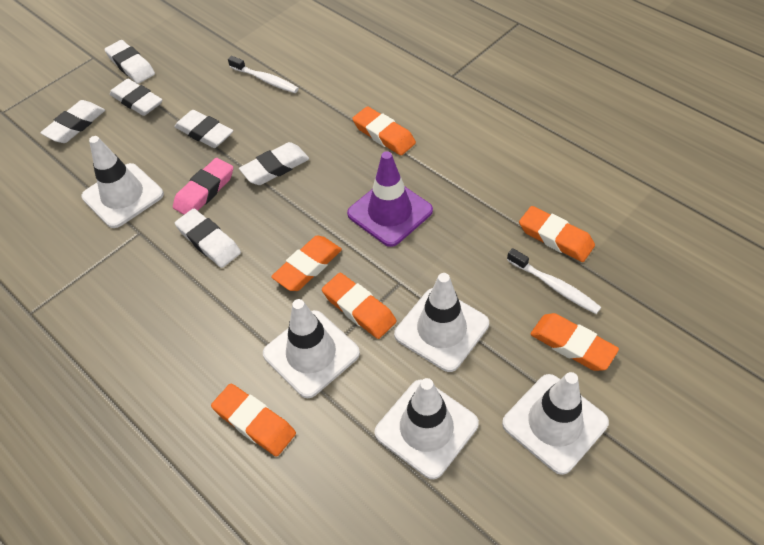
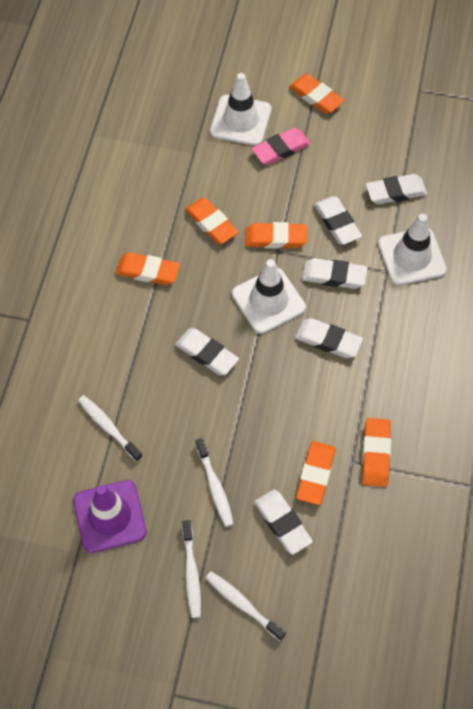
white toothbrush: [228,56,299,93] [507,248,601,314] = 2 -> [78,395,143,462] [182,520,201,618] [195,438,234,527] [206,571,286,641] = 4
white traffic cone: [82,136,164,228] [263,299,360,398] [374,378,479,479] [394,273,489,372] [502,372,609,475] = 5 -> [210,73,271,146] [232,259,306,334] [378,214,447,285] = 3

